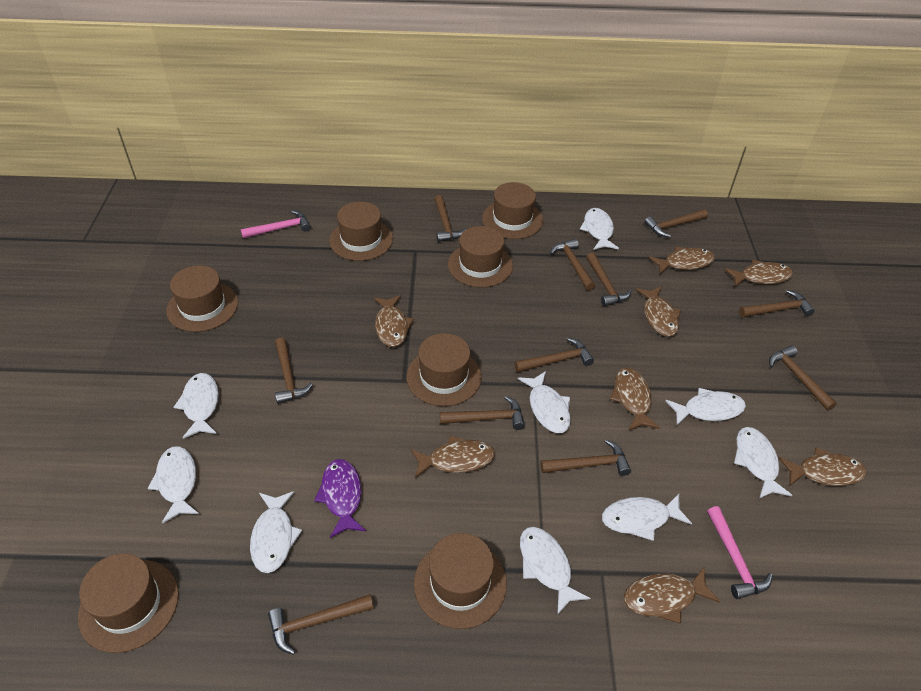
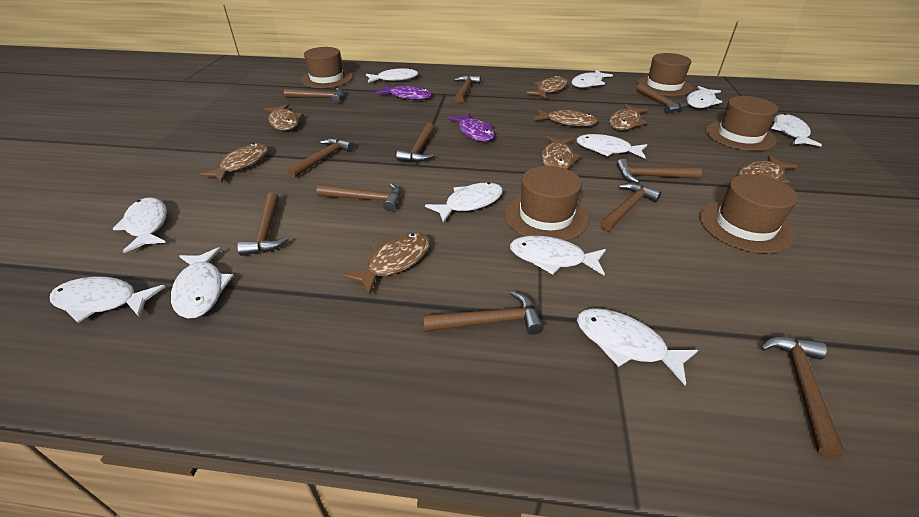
brown hat: [78,553,179,653] [166,265,238,332] [329,202,393,261] [406,333,482,406] [414,533,507,629] [448,226,513,288] [482,182,543,239] = 7 -> [301,47,353,88] [504,166,589,241] [637,53,693,96] [699,174,798,254] [705,96,779,151] = 5
pink hammer: [241,210,311,238] [707,506,773,599] = 2 -> none = 0
purple fish: [314,459,366,538] = 1 -> [375,85,432,100] [448,113,494,142] = 2
white fish: [148,447,199,524] [174,373,219,439] [250,491,302,573] [518,371,571,433] [520,527,590,615] [580,208,619,250] [602,494,692,541] [666,388,746,425] [734,427,792,499] = 9 -> [50,277,165,323] [113,197,167,253] [171,247,234,318] [366,68,418,83] [425,182,503,223] [510,236,606,275] [571,70,613,88] [576,134,647,159] [577,308,698,386] [687,86,722,108] [771,114,822,146] = 11

